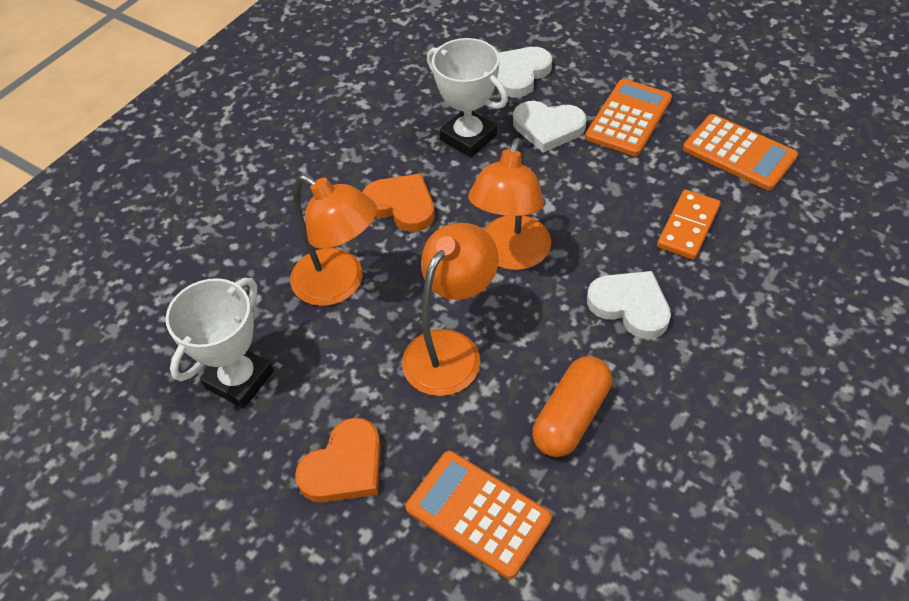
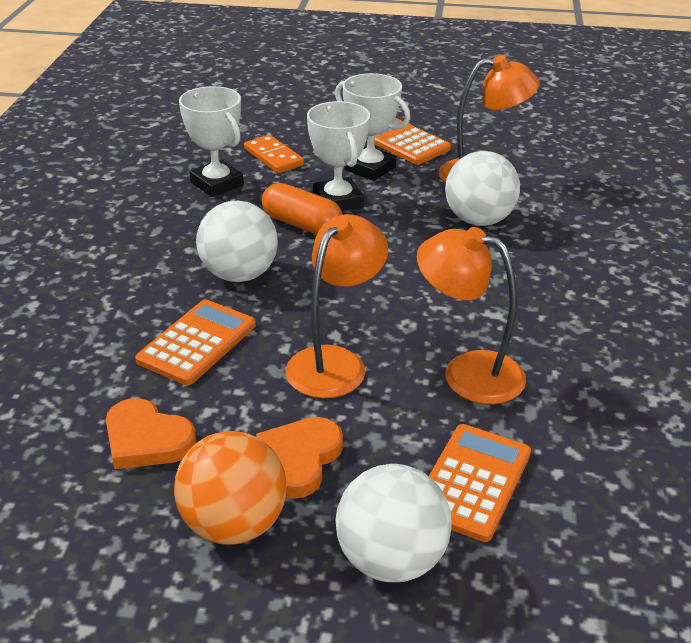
orange ball: none = 0 -> [174,431,287,545] = 1
white ball: none = 0 -> [196,201,278,282] [336,464,452,582] [445,151,520,226] = 3
white heart: [497,47,552,98] [513,101,586,153] [587,271,671,339] = 3 -> none = 0
white trophy: [166,278,274,409] [427,38,508,157] = 2 -> [179,86,244,197] [307,101,370,211] [335,73,410,181] = 3

